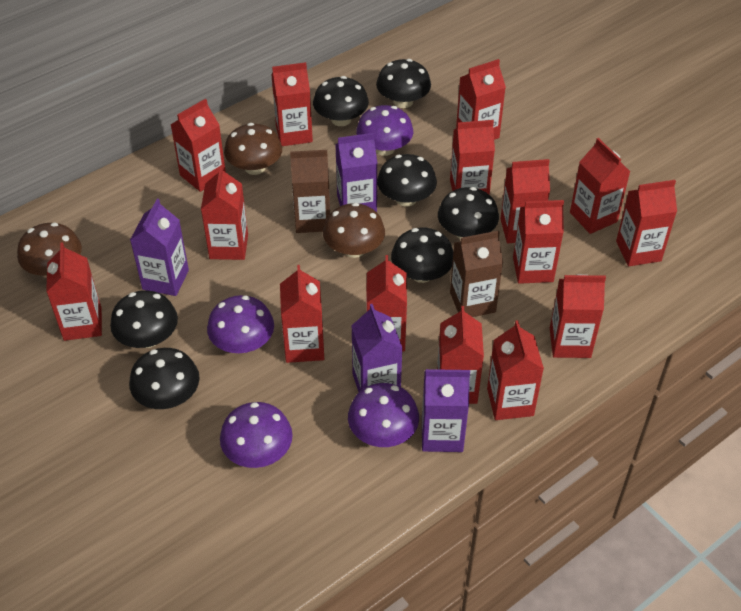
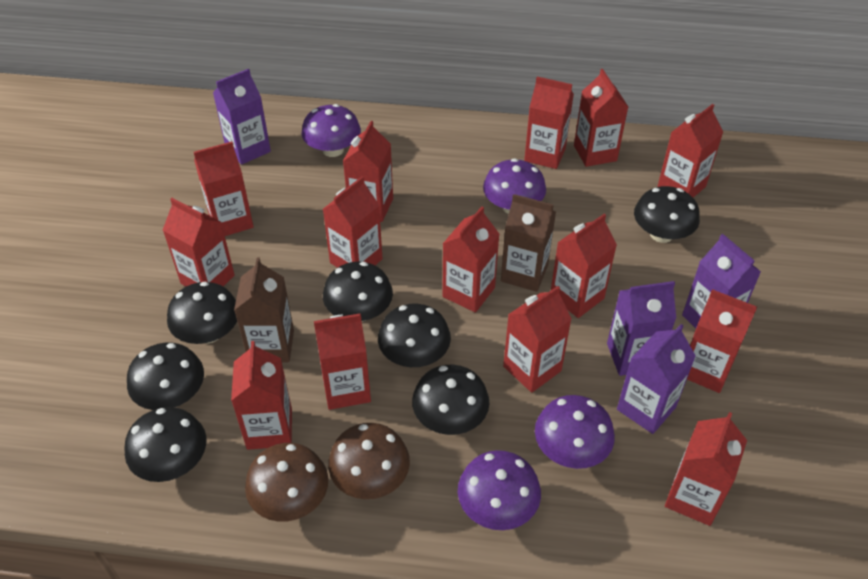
brown mushroom: [17,223,82,276] [224,123,282,175] [323,203,385,258] = 3 -> [245,443,328,522] [328,423,410,499] = 2
red carton: [46,242,102,341] [171,99,226,192] [201,165,248,260] [272,62,313,146] [280,265,324,363] [366,255,407,352] [437,306,484,404] [450,120,495,195] [456,59,506,140] [487,320,544,420] [500,159,550,243] [513,200,564,284] [550,274,606,358] [570,138,630,234] [616,180,677,266] = 15 -> [163,198,235,286] [194,141,254,236] [231,341,292,450] [314,313,371,410] [323,176,383,268] [343,121,393,222] [442,206,499,313] [503,286,571,393] [524,77,574,169] [551,214,617,318] [574,69,628,167] [658,104,723,198] [665,412,747,526] [687,289,757,393] = 14

